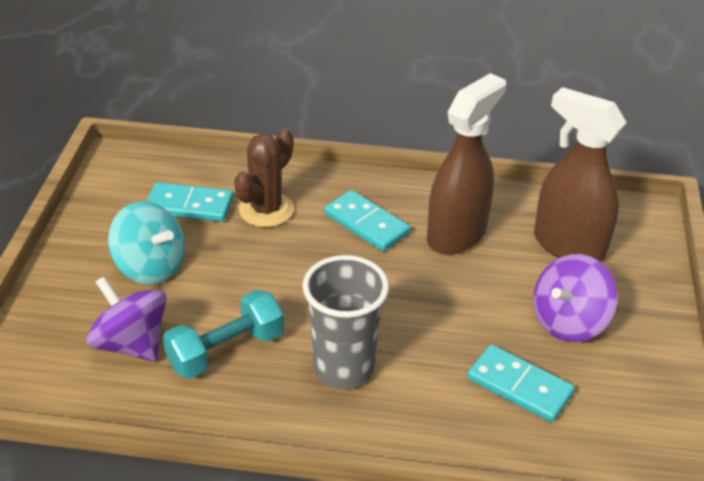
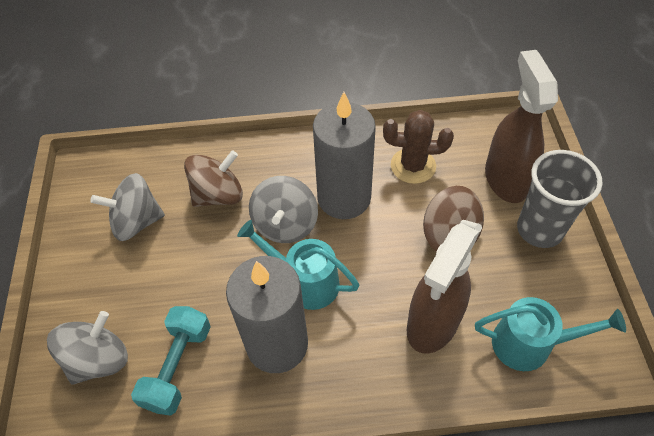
brown spinning top: none = 0 -> [184,150,243,207] [423,186,484,252] = 2
grey candle: none = 0 -> [226,256,308,373] [313,92,376,219] = 2
grey spinning top: none = 0 -> [47,311,128,385] [90,173,165,241] [249,176,318,243] = 3
purple spinning top: [86,276,167,362] [533,254,617,342] = 2 -> none = 0
turquoise domino: [146,182,233,222] [324,190,411,252] [467,344,575,422] = 3 -> none = 0
turquoise spinning top: [108,201,185,285] = 1 -> none = 0
turquoise watering can: none = 0 -> [237,220,359,310] [475,297,626,371] = 2

